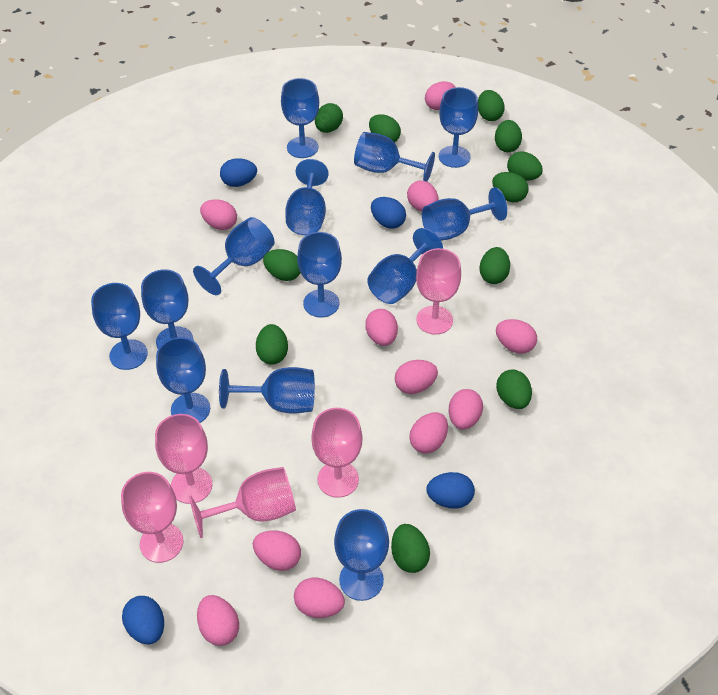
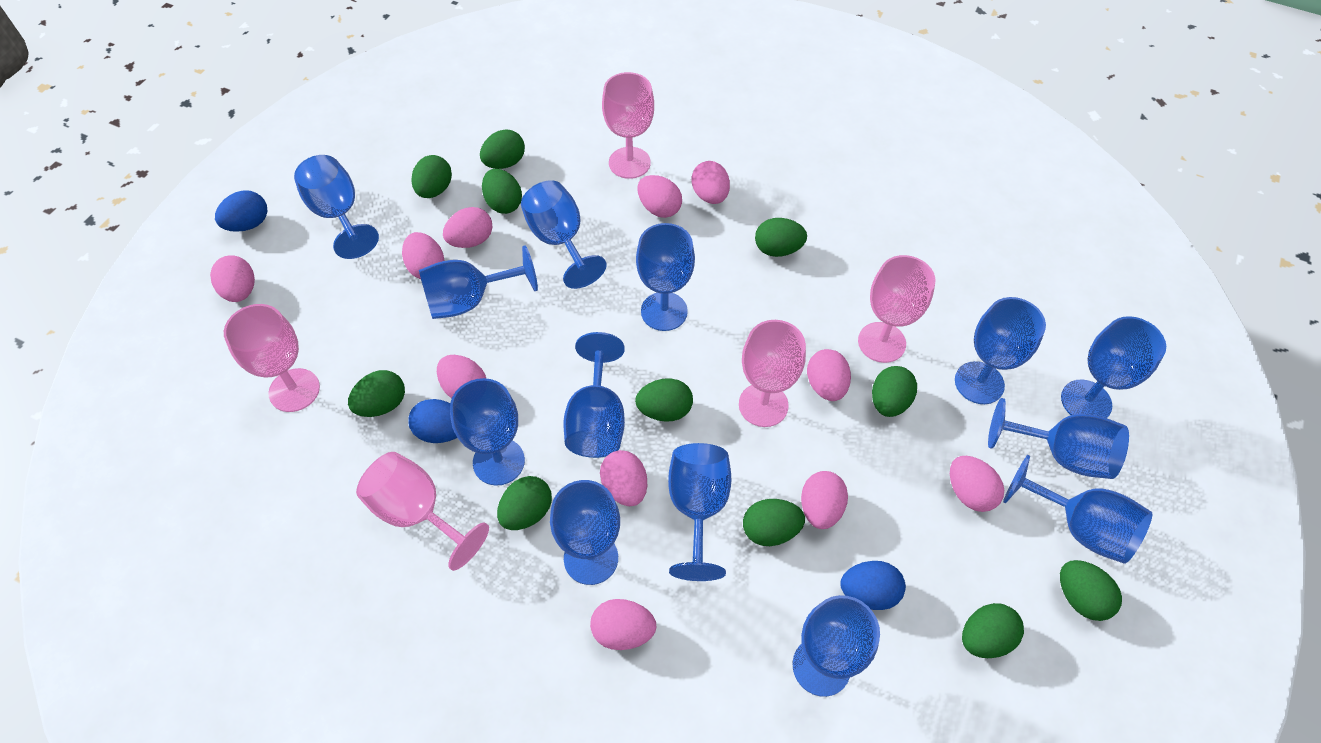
blue egg: [122,596,164,644] [220,158,257,187] [371,197,406,229] [426,472,475,509] = 4 -> [215,190,267,232] [408,399,457,443] [840,561,906,610] = 3

